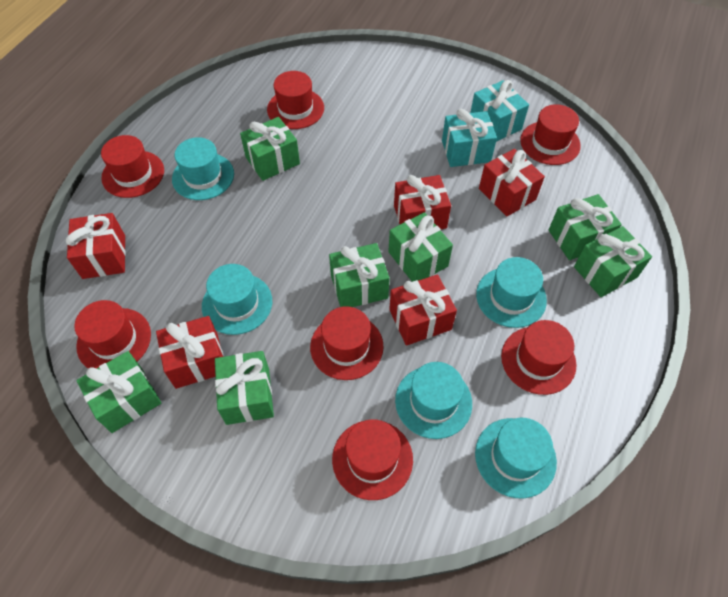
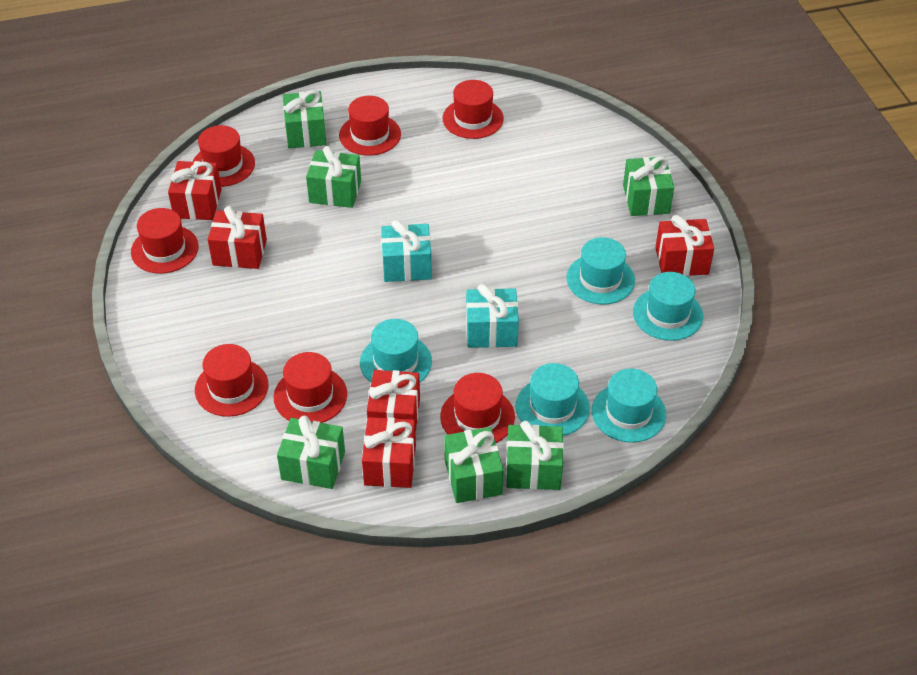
green gift: [76,351,161,433] [215,351,274,425] [240,117,300,181] [329,243,390,307] [388,212,453,282] [549,194,622,260] [574,226,652,297] = 7 -> [277,415,345,489] [283,90,327,148] [306,146,361,208] [444,427,504,503] [506,421,564,490] [623,156,674,216] = 6

